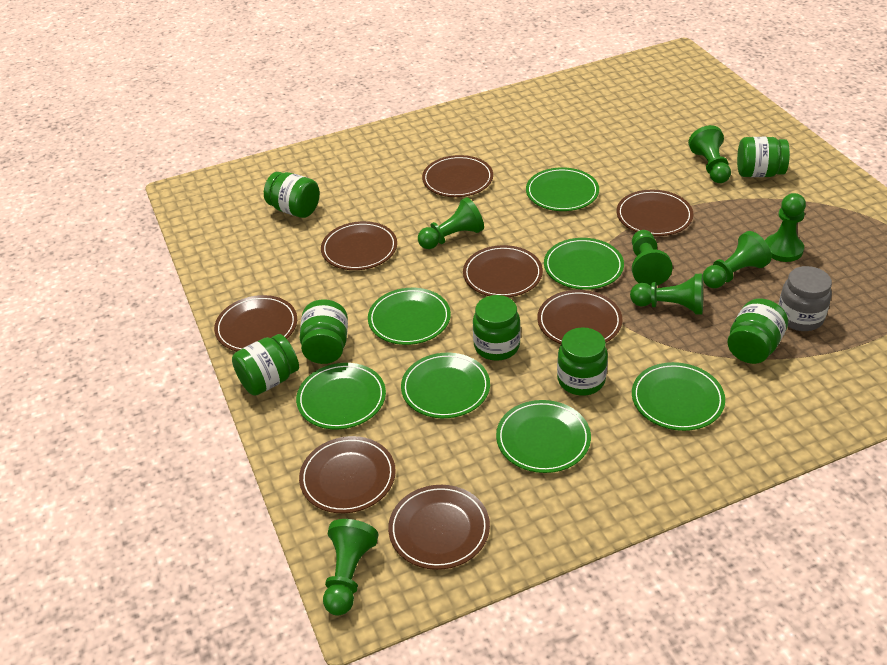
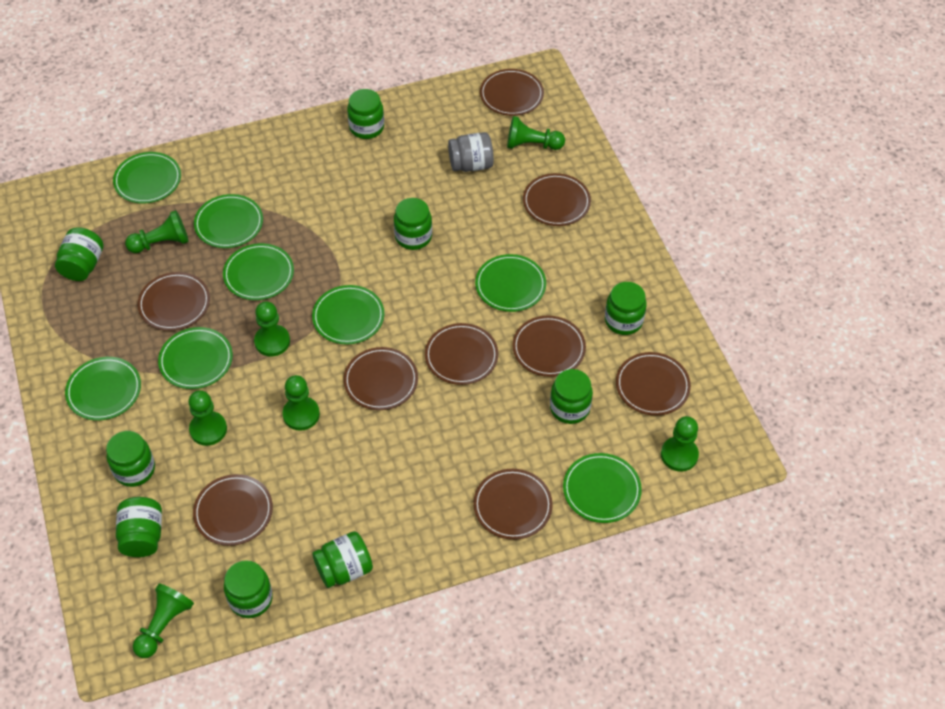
brown plate: [214,295,297,351] [299,436,396,513] [321,221,397,270] [388,485,490,570] [422,155,493,197] [463,245,543,297] [537,290,623,344] [617,190,693,236] = 8 -> [137,272,210,331] [193,474,273,546] [343,347,418,410] [425,323,498,385] [473,469,553,540] [480,69,544,116] [512,316,586,377] [523,173,591,226] [616,352,691,416] = 9
green jar: [232,334,299,396] [264,172,320,218] [300,299,348,364] [473,295,521,361] [557,327,608,396] [727,298,788,364] [737,137,790,177] = 7 -> [55,227,103,281] [106,431,155,487] [116,497,162,557] [224,560,273,618] [312,531,373,588] [347,89,384,139] [394,198,432,250] [550,369,593,424] [605,282,646,335] = 9
green plate: [296,363,386,429] [368,288,451,345] [401,353,490,418] [496,400,591,473] [526,167,599,211] [544,238,624,290] [632,362,725,431] = 7 -> [65,357,141,421] [113,152,181,204] [158,327,233,389] [194,194,263,248] [223,243,294,300] [312,285,384,344] [475,254,546,312] [563,453,642,523] = 8

